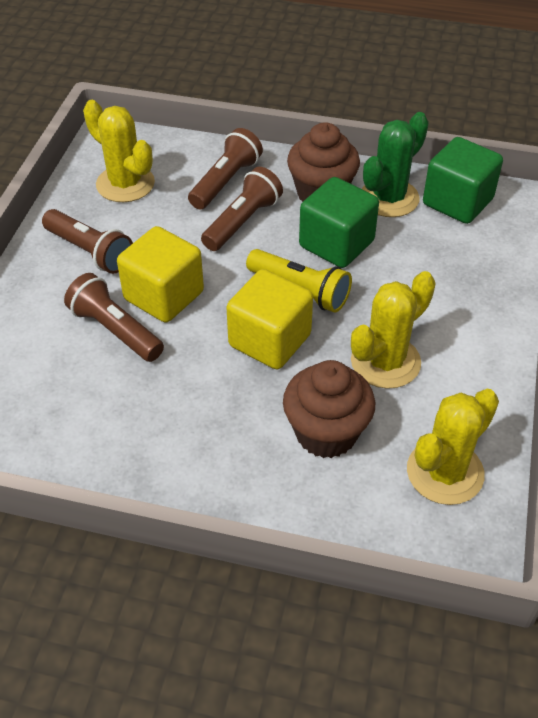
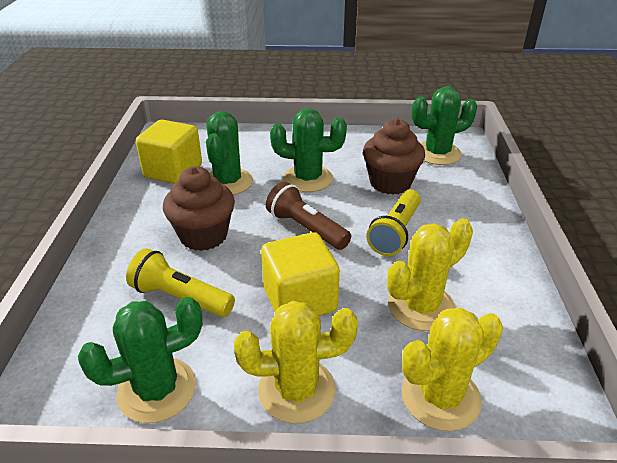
brown flashlight: [42,209,133,274] [64,273,164,362] [188,128,263,209] [201,167,283,251] = 4 -> [266,181,351,250] = 1
green cactus: [362,112,429,217] = 1 -> [78,297,203,423] [206,111,253,195] [270,108,347,192] [412,86,477,165] = 4
green cube: [299,177,379,268] [423,137,503,224] = 2 -> none = 0
yellow flashlight: [246,249,352,313] = 1 -> [126,248,235,317] [366,190,421,256] = 2

